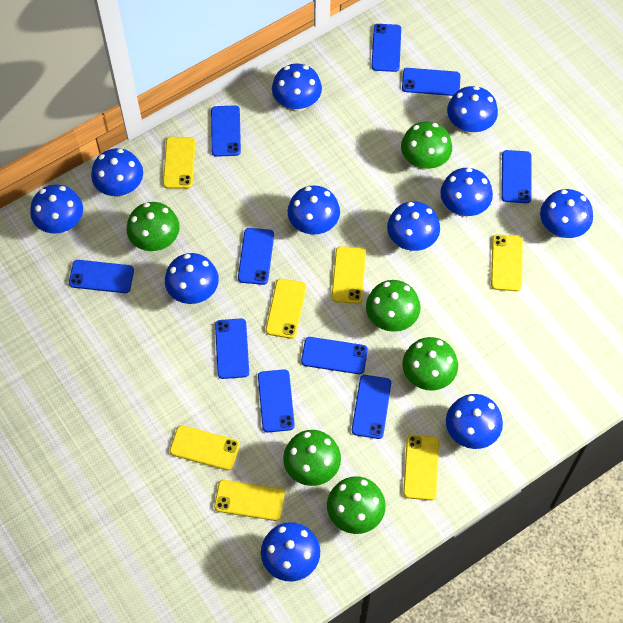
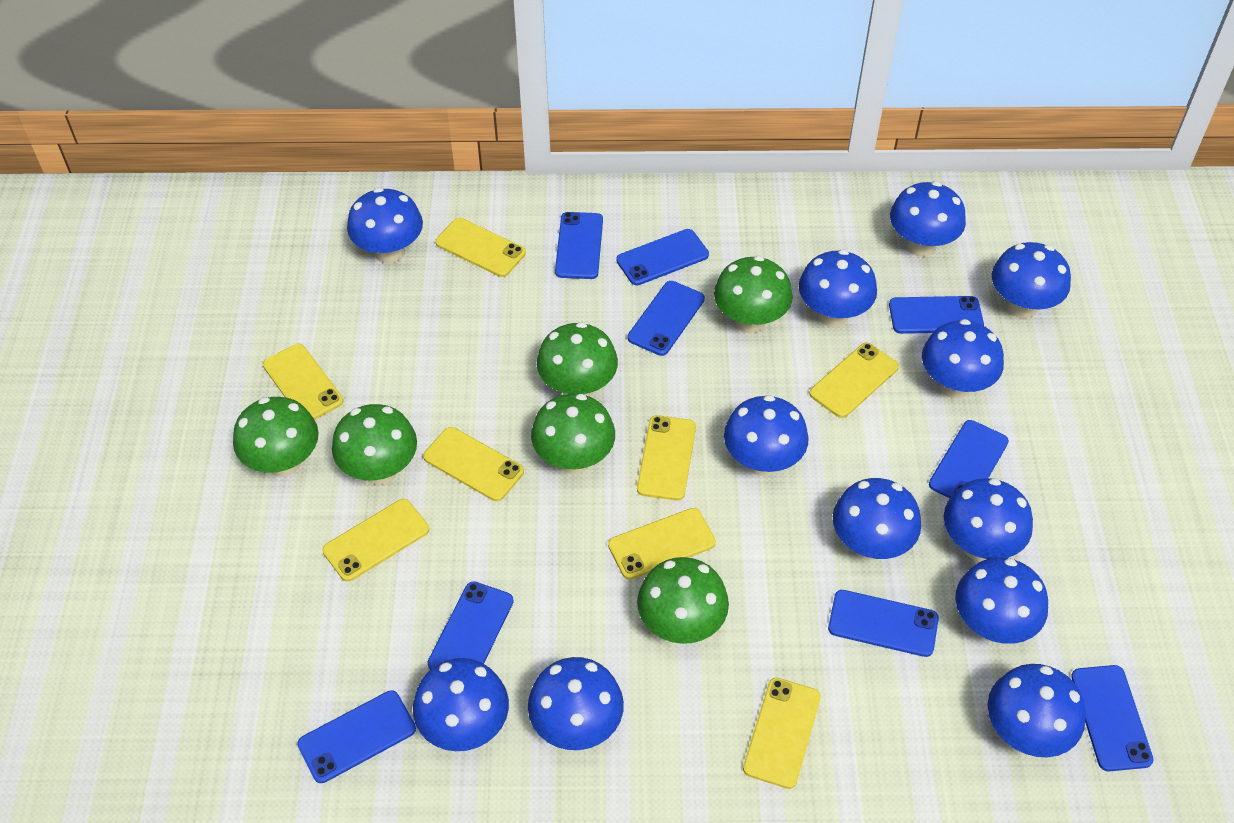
blue mushroom: [30,185,83,234] [91,148,143,197] [165,253,219,304] [261,522,320,582] [272,64,322,112] [288,186,340,235] [387,201,440,251] [440,168,493,217] [446,394,503,449] [447,86,498,135] [540,189,593,238] = 11 -> [347,188,423,264] [413,658,509,751] [528,657,624,750] [724,395,809,476] [799,250,877,327] [833,478,921,560] [890,181,966,257] [922,319,1004,399] [943,478,1033,561] [955,557,1048,644] [988,664,1086,757] [992,242,1071,319] = 12
blue phone: [69,260,134,293] [211,106,241,157] [215,319,249,379] [238,228,274,285] [258,369,295,432] [301,337,368,374] [352,375,391,439] [371,24,401,72] [402,68,461,96] [501,150,532,203] = 10 -> [297,690,416,783] [427,581,514,670] [555,212,603,279] [616,229,709,286] [628,281,705,356] [828,590,939,657] [889,296,984,334] [929,420,1009,498] [1071,665,1154,771] = 9
yellow phone: [163,137,195,189] [170,425,240,471] [214,480,285,521] [266,279,306,339] [332,246,366,304] [403,435,439,500] [491,234,523,291] = 7 -> [263,344,343,420] [322,499,429,582] [423,427,524,501] [435,218,526,277] [608,508,716,580] [637,415,696,501] [743,677,821,789] [809,343,899,418] = 8

